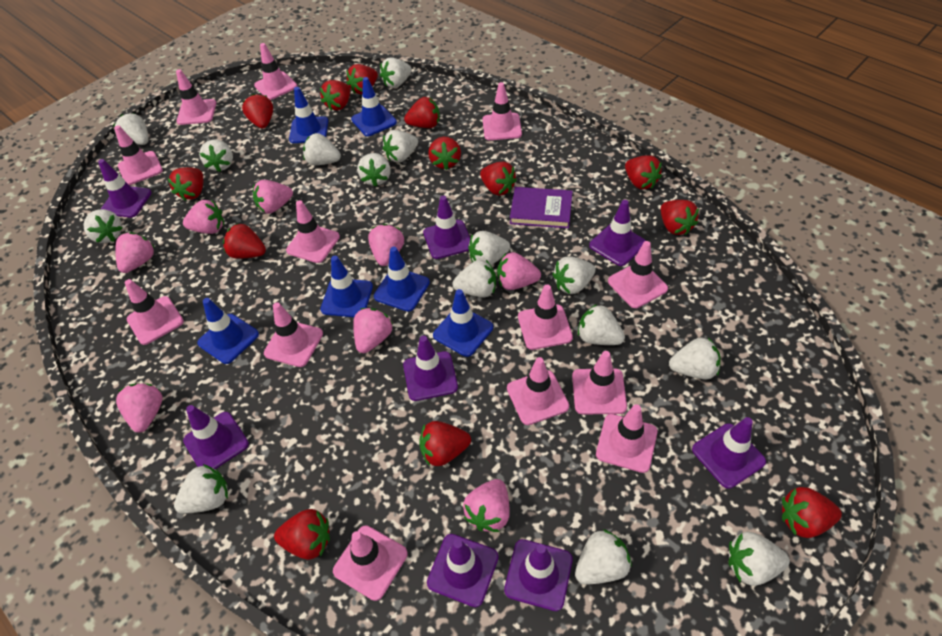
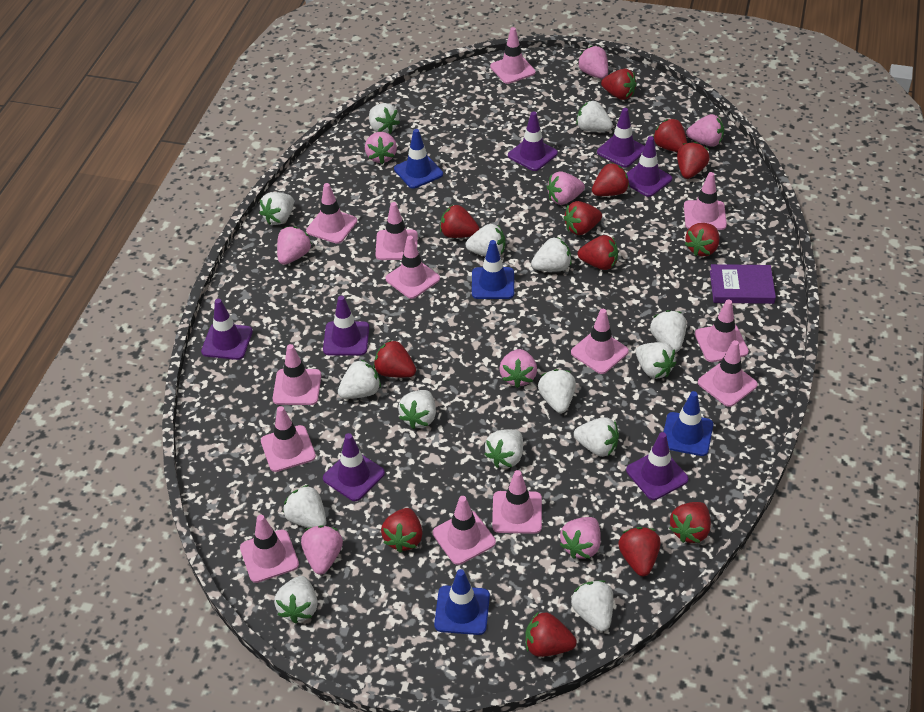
blue traffic cone: [197,298,259,364] [289,87,328,143] [320,256,373,317] [351,77,397,136] [374,247,430,312] [433,289,493,357] = 6 -> [394,129,443,189] [434,569,490,635] [472,240,514,299] [664,391,713,456] = 4
purple traffic cone: [98,159,152,218] [183,405,249,469] [403,335,458,401] [423,195,470,259] [427,534,499,607] [504,539,573,611] [589,200,646,266] [692,417,766,489] = 8 -> [201,299,253,360] [323,296,369,355] [323,433,385,501] [508,111,558,171] [597,108,645,167] [626,136,672,197] [626,432,688,500] = 7

